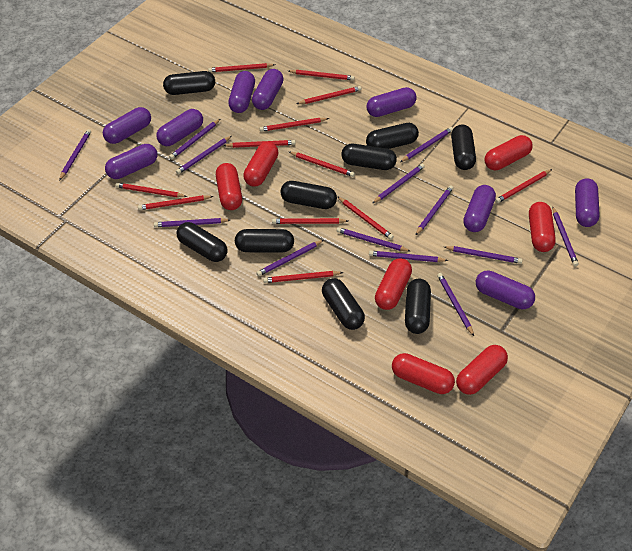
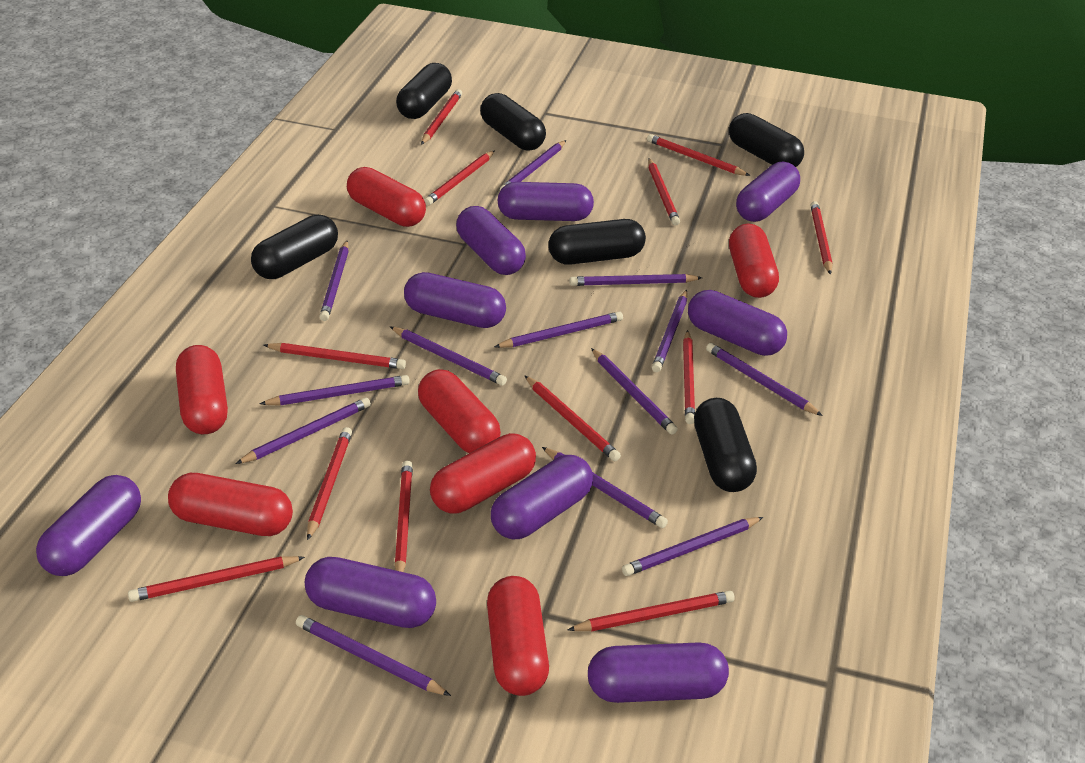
black capsule: [163,71,215,95] [177,222,228,262] [235,229,294,252] [280,181,337,209] [322,278,365,330] [341,144,397,170] [366,123,419,149] [405,279,431,334] [451,125,476,170] = 9 -> [251,215,338,279] [396,63,452,119] [480,93,546,151] [548,219,646,265] [694,398,757,492] [729,113,804,167] = 6

